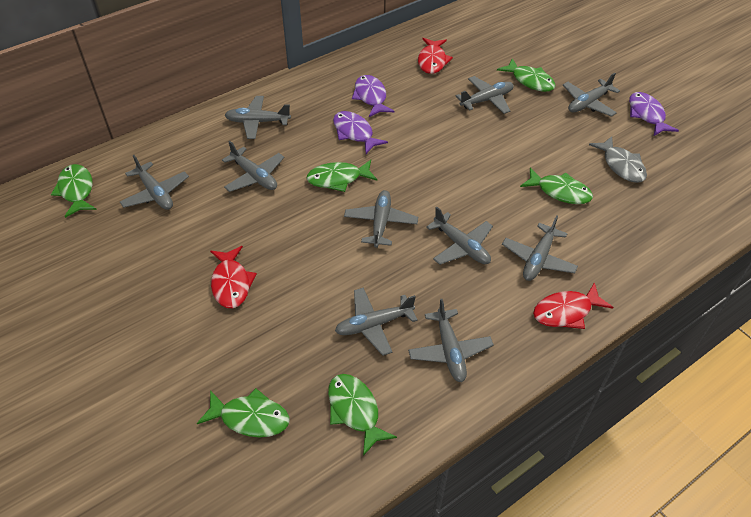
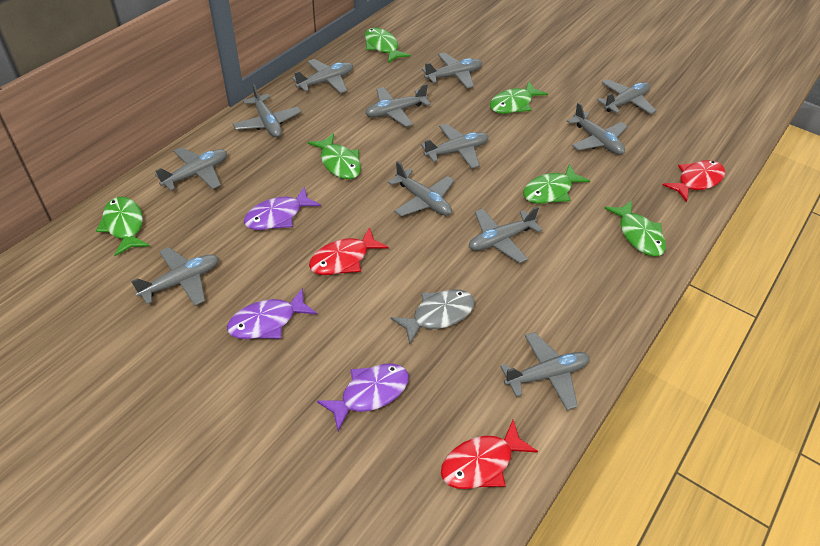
grey plane: [120,155,189,210] [222,141,284,192] [225,96,291,139] [335,288,418,356] [344,190,418,248] [408,299,494,382] [426,207,493,265] [456,76,513,114] [502,215,578,281] [563,73,620,117] = 10 -> [131,247,219,306] [155,147,227,191] [233,84,301,138] [292,59,353,94] [365,84,431,127] [388,161,454,216] [421,124,489,169] [422,53,482,88] [469,207,542,263] [500,332,590,410] [567,103,628,155] [597,79,656,114] = 12

